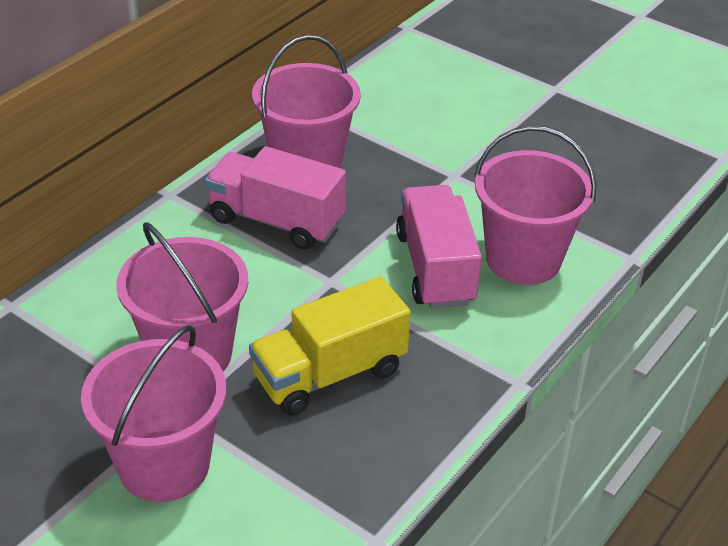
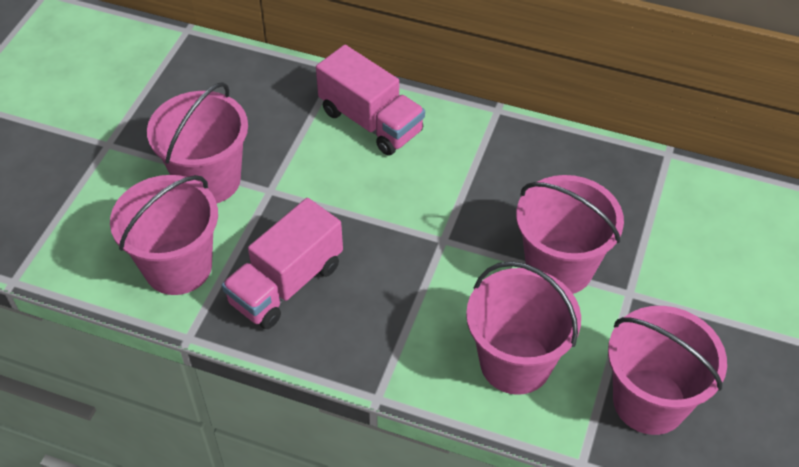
pink bucket: [81,325,226,502] [116,222,248,371] [252,35,361,168] [474,125,596,285] = 4 -> [110,175,218,295] [147,82,248,203] [466,261,581,395] [516,175,624,294] [608,306,727,435] = 5
yellow truck: [249,277,411,416] = 1 -> none = 0

